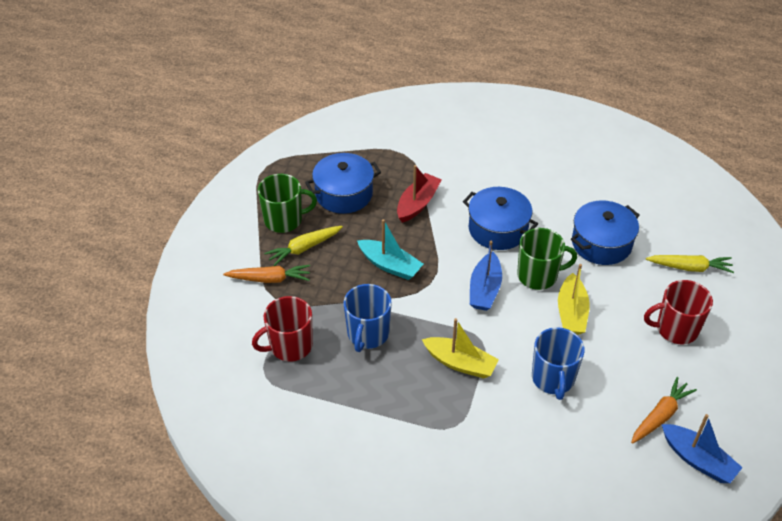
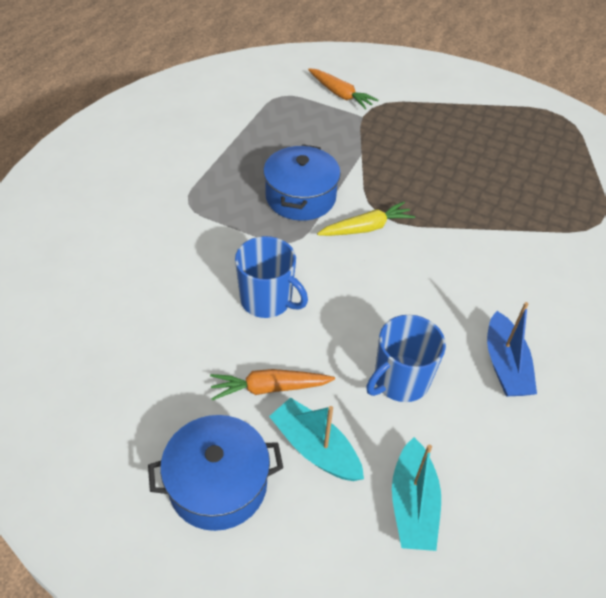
blue boat: [470,241,502,311] [662,414,743,483] = 2 -> [487,302,537,396] = 1
blue pot: [305,153,381,214] [463,187,538,250] [571,200,640,265] = 3 -> [148,415,283,531] [263,144,341,221] = 2
green mug: [258,174,317,233] [517,228,577,290] = 2 -> none = 0
red boat: [397,165,442,223] = 1 -> none = 0
red mug: [252,296,313,362] [644,280,713,344] = 2 -> none = 0
turquoise boat: [357,219,423,280] = 1 -> [269,398,364,481] [392,437,441,551] = 2
yellow boat: [422,318,499,378] [558,264,590,335] = 2 -> none = 0
yellow carrot: [264,226,343,266] [646,255,734,273] = 2 -> [317,202,415,236] = 1

